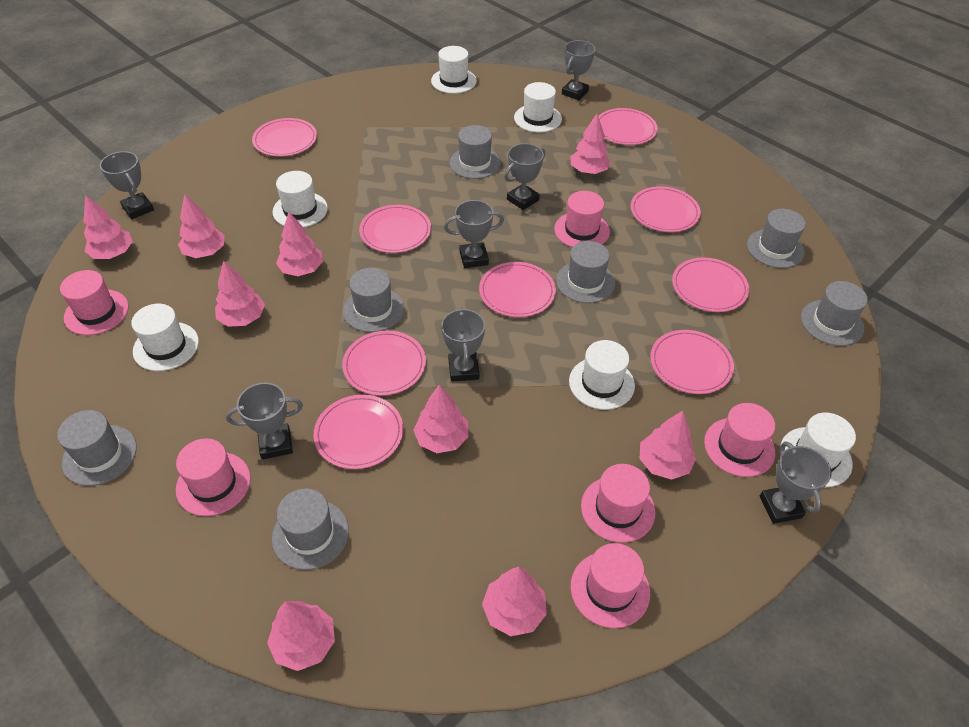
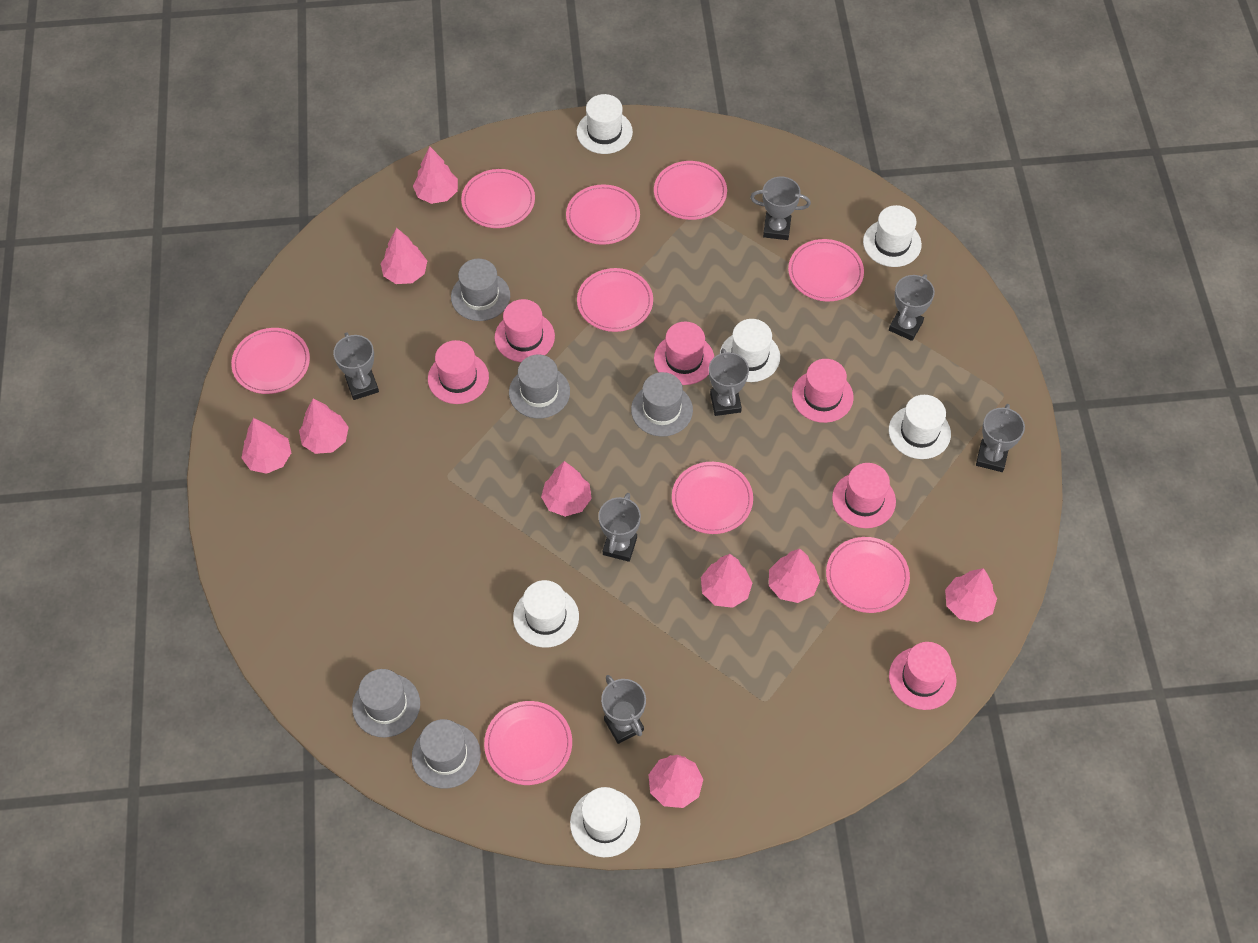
grey hat: [57,410,137,486] [272,489,349,570] [343,268,404,332] [449,125,500,179] [556,241,615,303] [747,209,806,268] [801,281,868,346] = 7 -> [352,669,420,738] [412,719,481,789] [451,259,510,321] [509,355,570,419] [631,372,693,437] = 5

